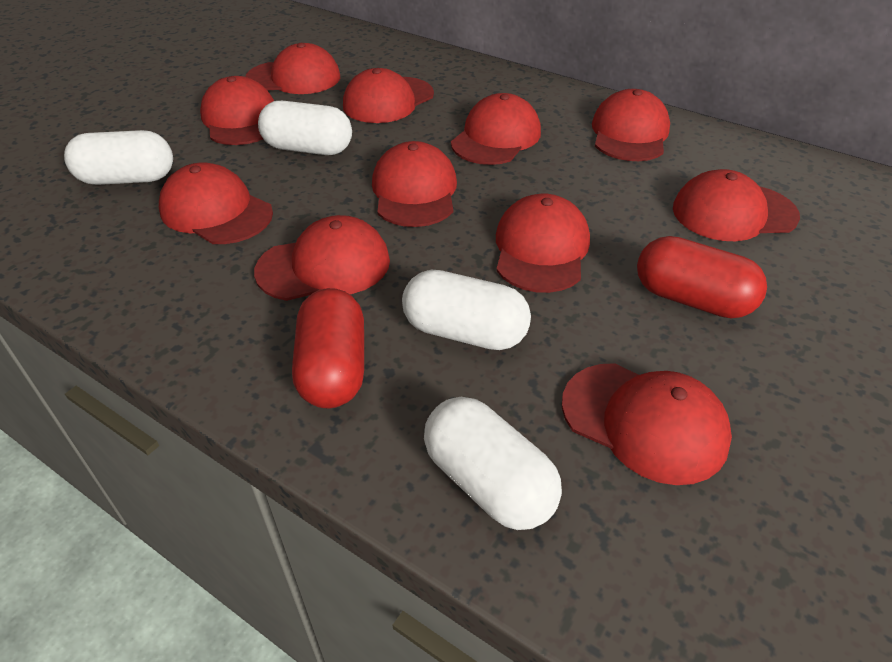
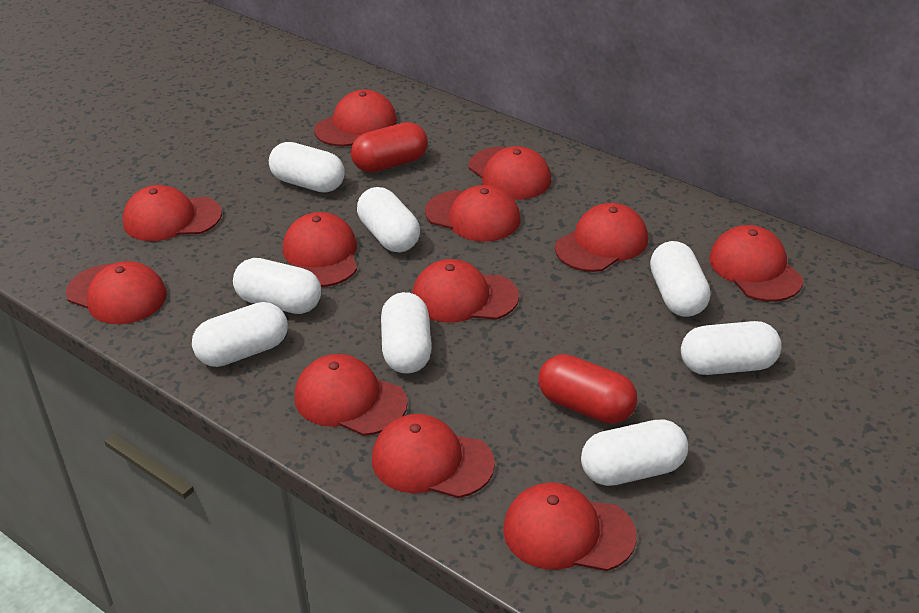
red cap: [159,162,273,244] [200,76,274,145] [245,43,340,94] [254,215,390,301] [343,68,434,123] [372,141,457,227] [451,93,541,165] [496,194,590,293] [562,363,732,485] [592,89,670,161] [673,169,800,241] = 11 -> [66,261,167,324] [123,185,222,241] [283,212,357,287] [295,354,408,436] [314,89,397,146] [372,414,495,498] [412,259,519,323] [425,185,521,242] [469,146,551,200] [503,482,637,571] [555,203,648,272] [709,225,803,302] = 12
white capsule: [64,130,173,185] [258,101,352,155] [402,270,531,350] [424,397,562,530] = 4 -> [192,302,288,367] [233,258,321,314] [269,142,345,193] [357,187,420,253] [381,292,432,374] [581,419,688,486] [650,241,711,317] [681,321,782,375] = 8

